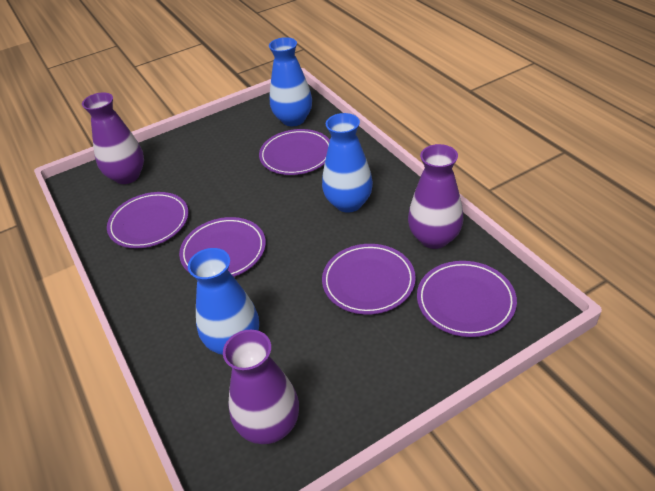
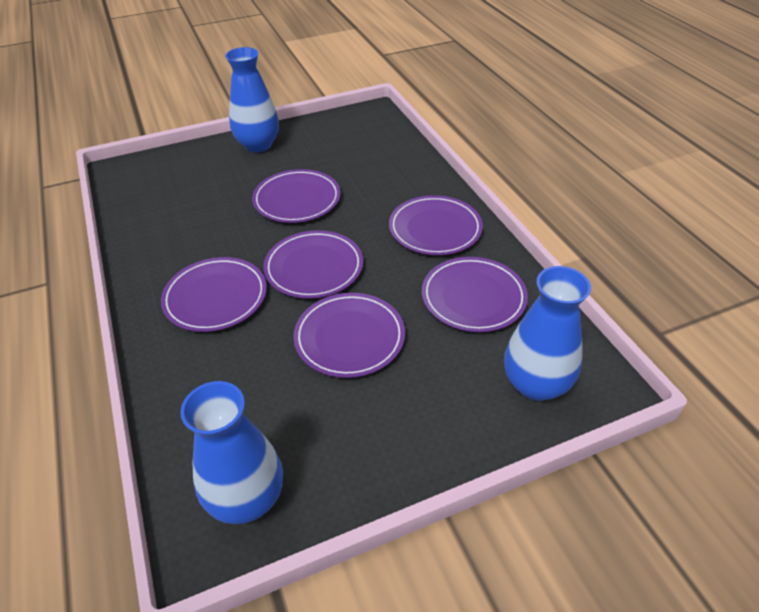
purple plate: [107,192,189,248] [179,217,266,277] [259,129,330,175] [322,244,416,315] [417,261,517,337] = 5 -> [161,257,267,332] [252,169,340,223] [263,230,363,299] [293,293,405,378] [389,195,483,255] [422,257,528,332] = 6
purple vase: [82,92,144,184] [223,330,299,444] [408,144,463,249] = 3 -> none = 0

